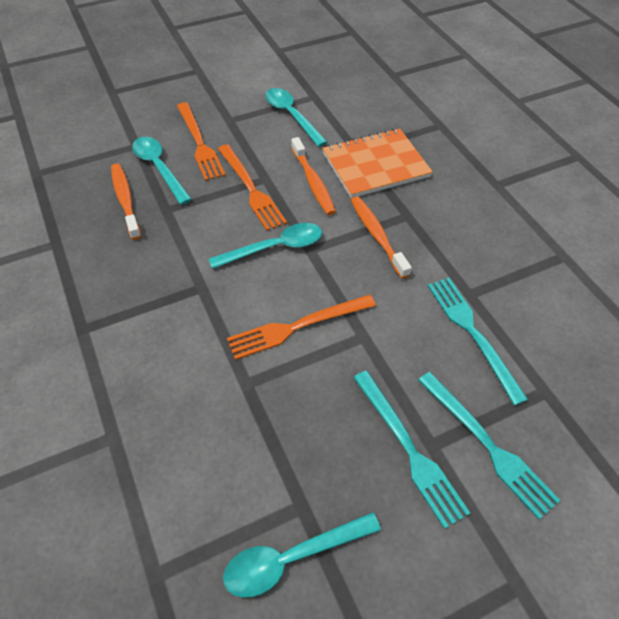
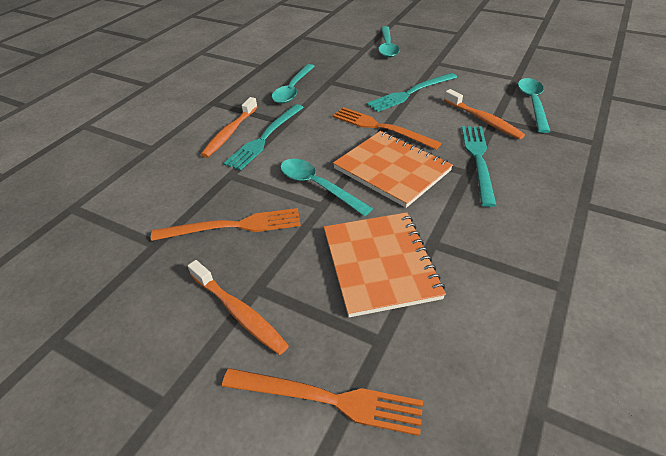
orange notebook: [323,128,433,198] = 1 -> [324,212,446,317] [333,131,453,208] = 2

